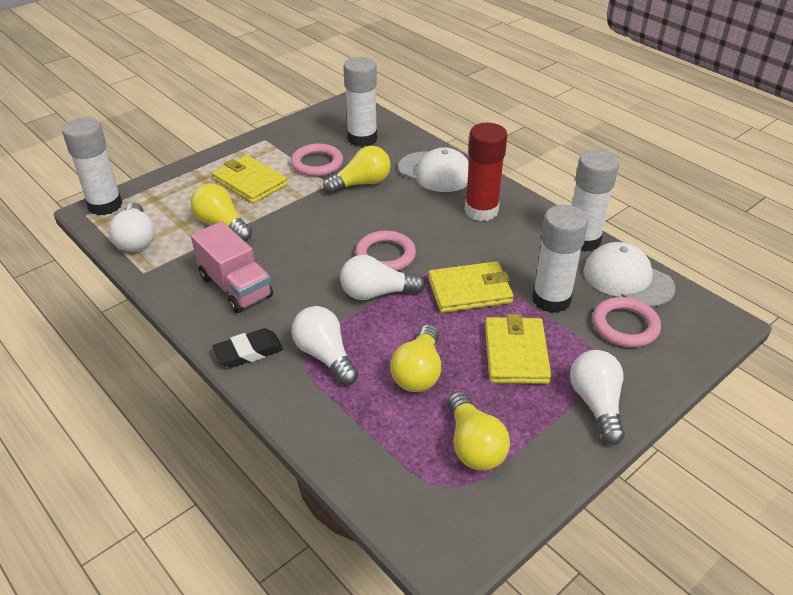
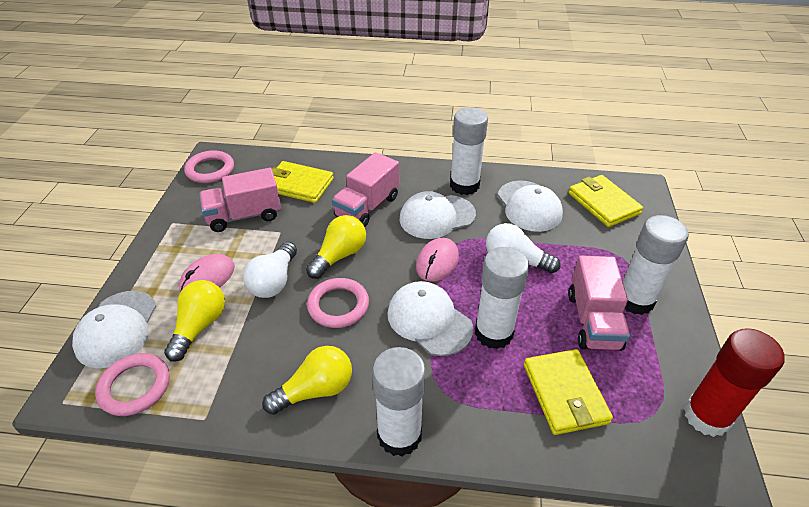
black eraser: [213,328,283,368] = 1 -> none = 0
pink mouse: none = 0 -> [179,254,235,292] [416,238,459,282] = 2
pink truck: [191,221,273,313] = 1 -> [199,168,281,232] [332,152,399,227] [568,256,630,351] = 3
white cap: [398,147,469,192] [584,242,676,307] = 2 -> [72,291,156,368] [387,281,473,356] [400,191,476,239] [498,181,563,232] = 4
white light bulb: [109,203,154,252] [291,306,359,385] [340,255,426,300] [570,350,625,445] = 4 -> [243,242,297,298] [486,223,561,273] = 2
yellow light bulb: [190,183,252,241] [323,146,391,194] [390,325,441,392] [448,391,510,471] = 4 -> [164,280,225,362] [262,346,352,415] [306,215,366,279] = 3

